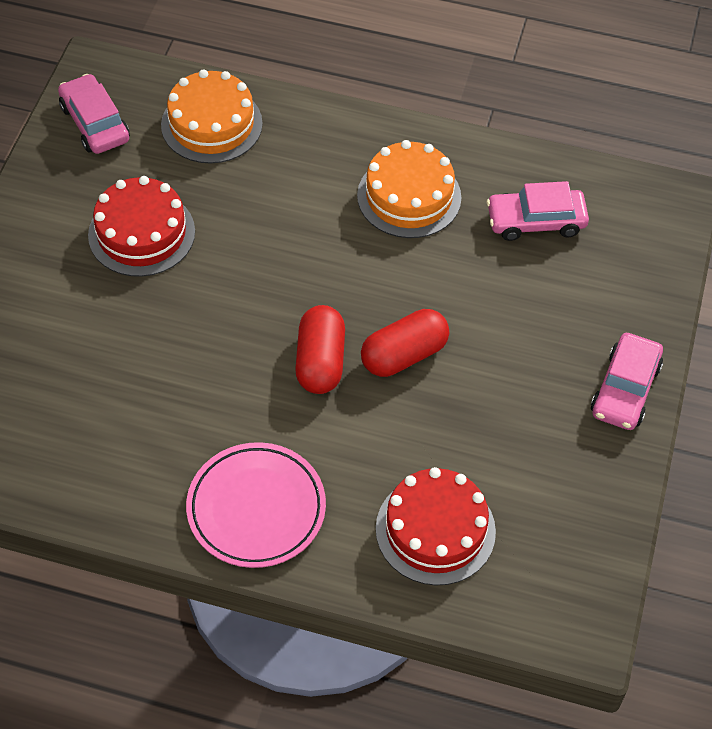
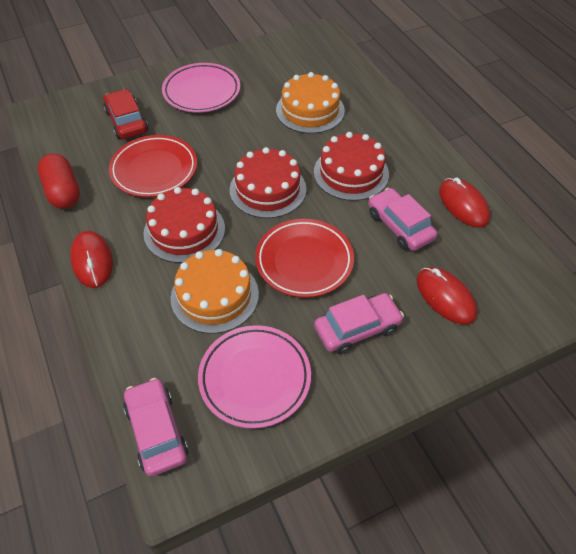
pink plate: [186,442,326,568] = 1 -> [162,63,240,113] [198,325,311,429] = 2
red cake: [88,176,195,277] [376,467,496,586] = 2 -> [143,187,225,263] [230,147,306,218] [314,132,389,201] = 3
red capsule: [295,305,345,394] [361,309,449,377] = 2 -> [38,154,80,209] = 1
red car: none = 0 -> [103,89,148,139] = 1
red mouse: none = 0 -> [70,231,113,288] [416,267,477,325] [439,177,490,228] = 3
red plate: none = 0 -> [109,135,197,197] [255,219,354,298] = 2

